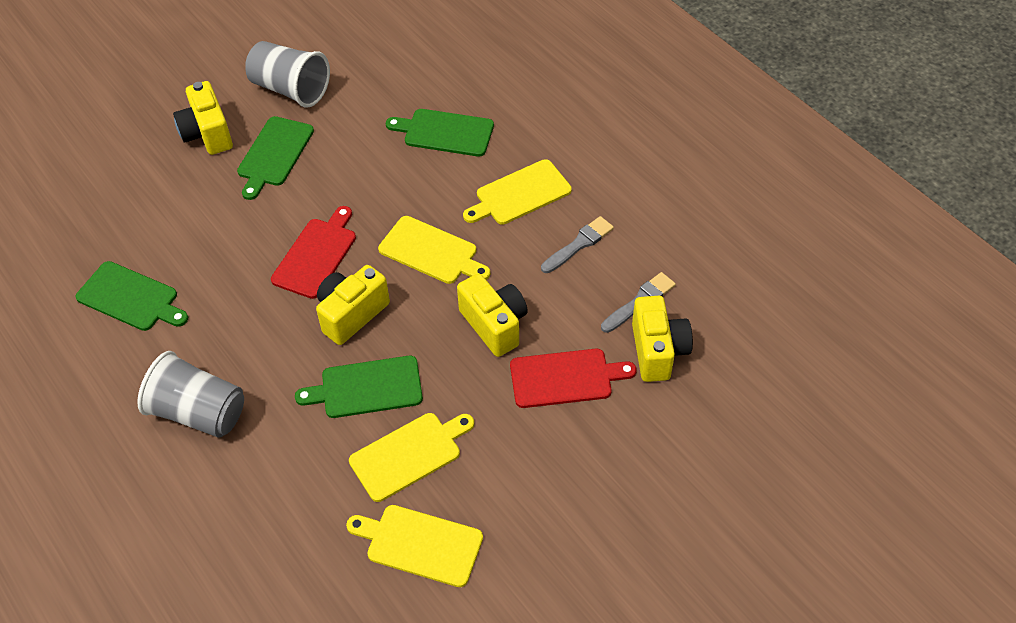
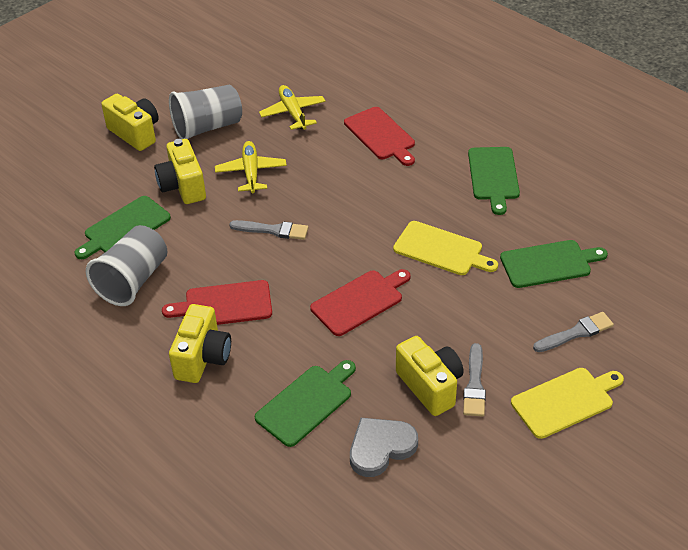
grey brush: [541,216,614,273] [601,272,676,333] = 2 -> [229,220,308,240] [463,343,486,417] [533,312,614,352] = 3
grey heart: none = 0 -> [350,418,418,477] = 1
red cutting board: [271,206,356,299] [510,349,637,408] = 2 -> [162,280,272,325] [310,269,410,336] [344,107,415,166] = 3
yellow cutting board: [346,505,483,587] [349,413,474,502] [378,216,490,284] [463,159,572,225] = 4 -> [393,221,498,275] [511,368,624,439] = 2
yellow plane: none = 0 -> [215,141,287,193] [259,85,326,130] = 2

